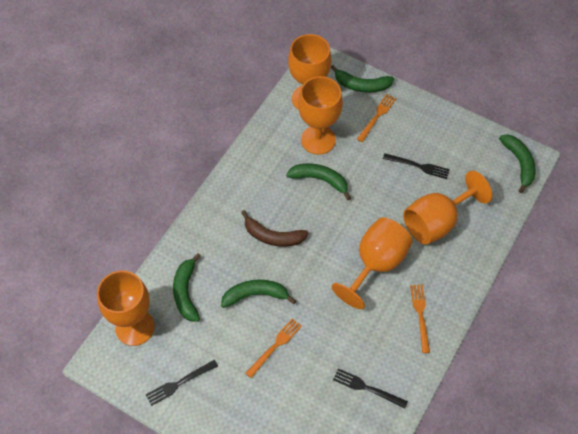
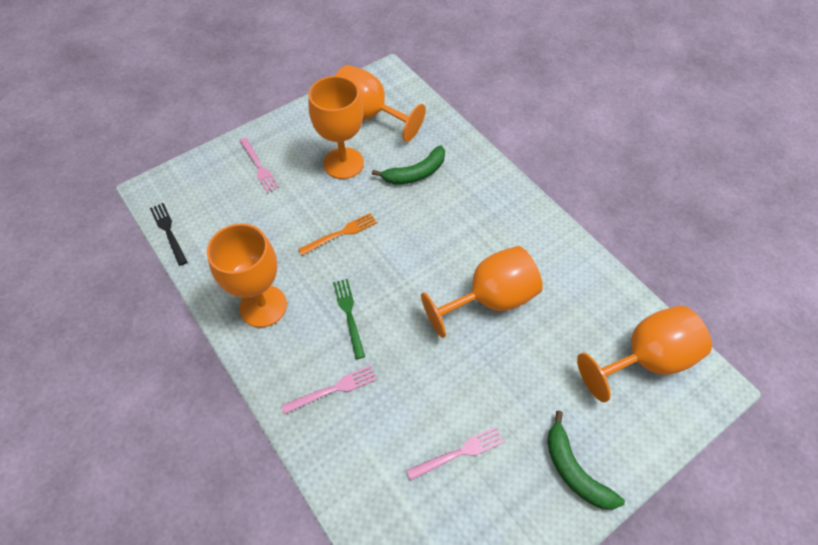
black fork: [145,360,218,406] [333,368,408,408] [383,153,450,179] = 3 -> [150,203,187,266] = 1
brown banana: [241,210,309,247] = 1 -> none = 0
green banana: [173,253,201,322] [221,280,296,308] [286,163,351,200] [331,65,394,93] [499,134,536,193] = 5 -> [372,145,445,184] [547,411,625,510] = 2
green fork: none = 0 -> [333,279,365,359] = 1
orange fork: [245,318,302,378] [357,94,396,142] [410,284,430,353] = 3 -> [298,213,377,255] = 1
pink fork: none = 0 -> [239,137,279,193] [281,365,377,414] [406,427,504,481] = 3

